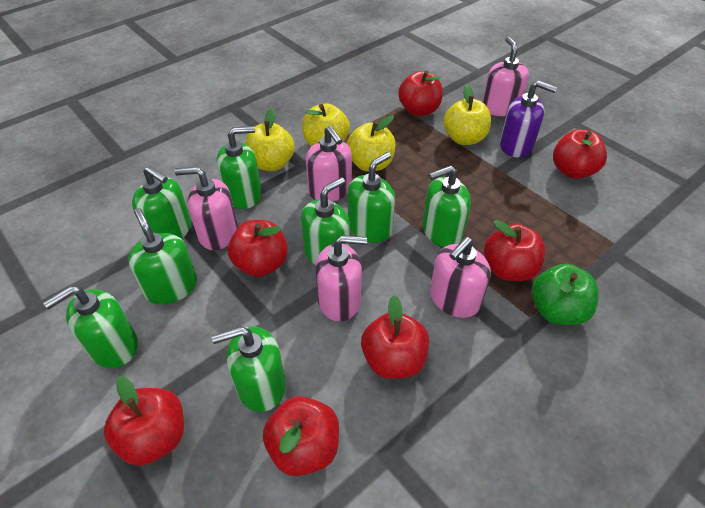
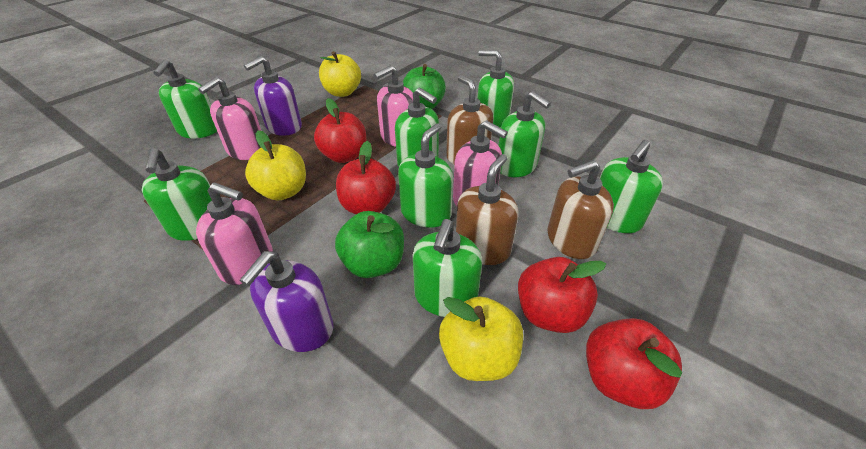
brown soap dispenser: none = 0 -> [446,75,493,165] [456,154,519,265] [547,160,614,259] = 3
green apple: [532,264,599,325] = 1 -> [335,211,404,278] [403,64,446,109] = 2
pink soap dispenser: [175,167,238,250] [306,126,352,202] [315,235,367,322] [430,237,491,318] [482,37,529,116] = 5 -> [196,182,273,285] [198,77,261,160] [374,65,413,147] [453,120,508,206] = 4
purple soap dispenser: [500,80,557,157] = 1 -> [240,251,333,352] [244,56,302,136] = 2
red apple: [104,376,184,466] [228,220,288,277] [263,396,339,476] [361,295,429,379] [398,71,443,116] [484,220,545,281] [553,129,607,179] = 7 -> [314,98,367,163] [336,141,396,214] [518,257,606,333] [586,318,682,409] = 4
yellow apple: [245,108,295,171] [302,104,350,147] [347,116,396,172] [443,85,491,145] = 4 -> [245,130,306,201] [319,51,361,97] [439,296,523,381] = 3

